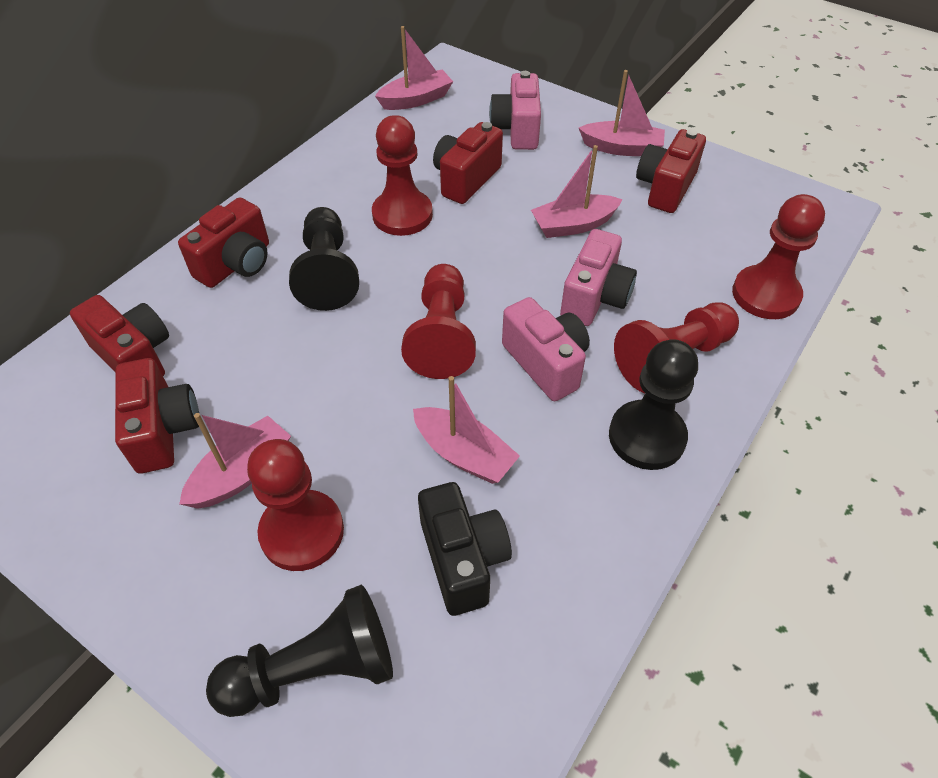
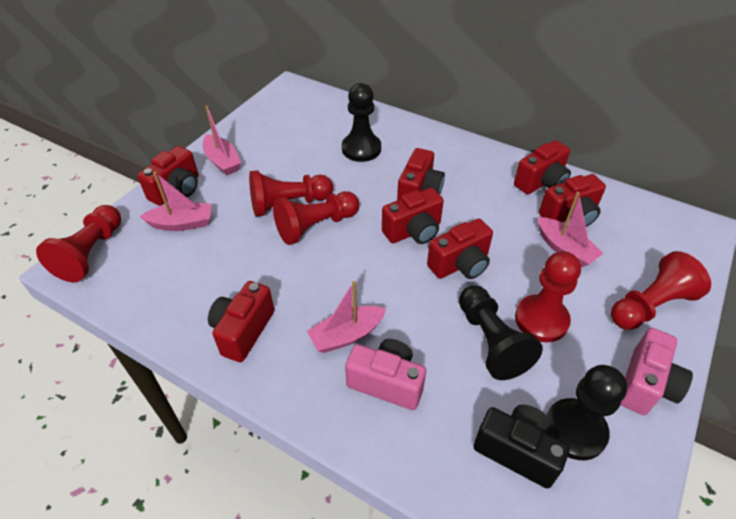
pink boat: [179,413,291,509] [375,26,453,110] [413,376,520,484] [531,145,623,238] [579,70,665,156] = 5 -> [140,172,211,231] [203,106,241,175] [307,281,386,353] [538,192,604,268] = 4
pink camera: [489,71,541,150] [502,297,590,401] [560,229,637,326] = 3 -> [345,339,426,410] [621,328,693,415] = 2
red camera: [70,295,169,376] [115,358,199,474] [178,197,269,288] [433,122,503,204] [636,129,706,213] = 5 -> [137,146,199,206] [208,281,274,362] [382,188,444,244] [397,148,445,200] [427,219,493,279] [514,140,571,194] [539,174,606,227] = 7

